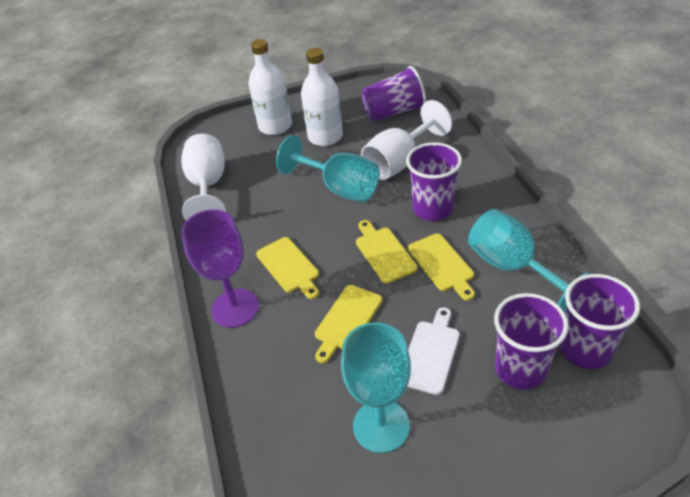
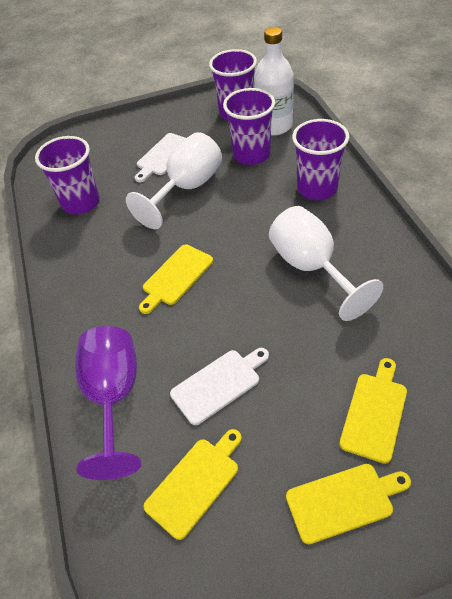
turquoise goblet: [276,135,380,202] [341,322,411,453] [468,209,591,314] = 3 -> none = 0
white bottle: [248,39,292,135] [301,48,343,146] = 2 -> [254,27,294,135] = 1
white cutting board: [407,307,460,395] = 1 -> [135,133,186,182] [170,348,269,425] = 2

